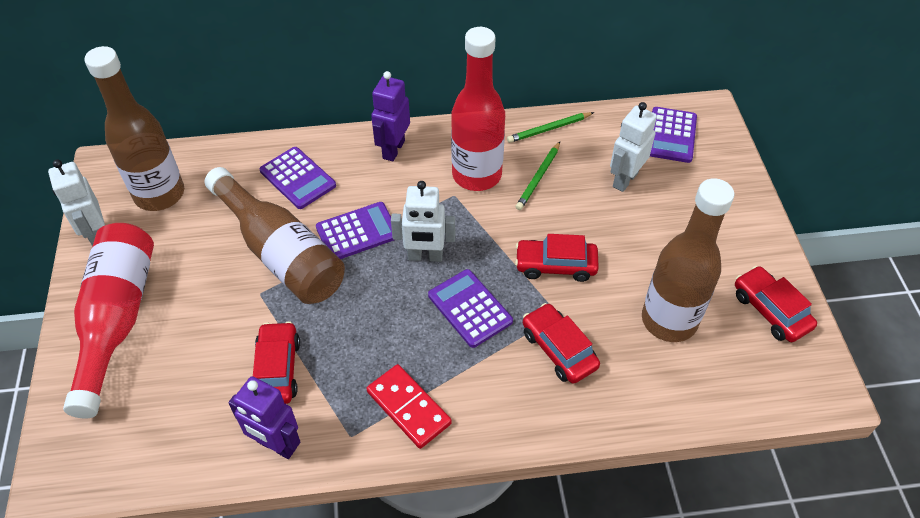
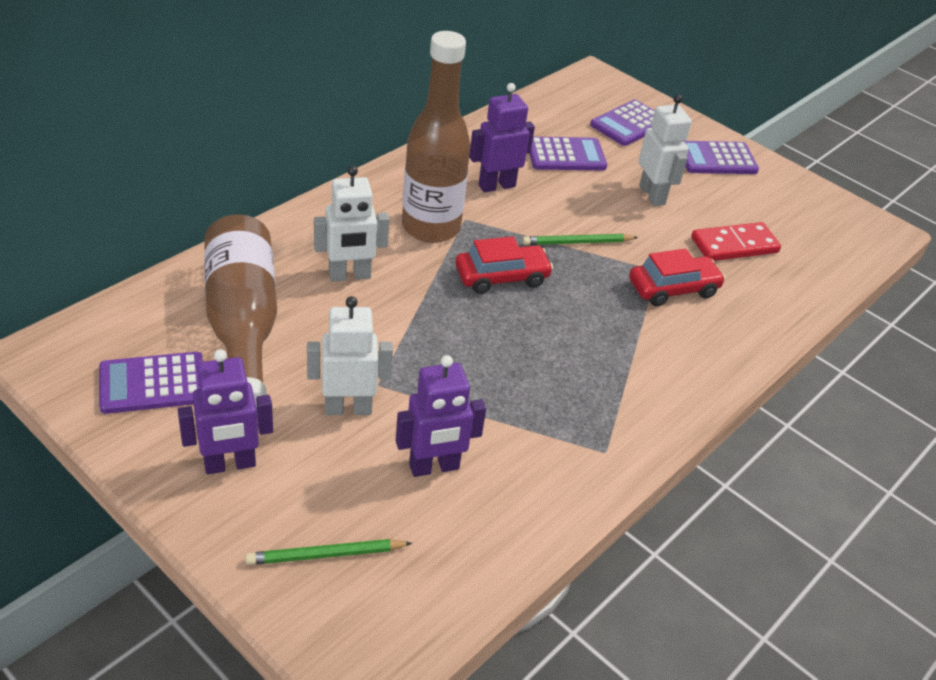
brown bottle: [84,46,184,211] [205,167,345,304] [642,178,734,342] = 3 -> [204,214,277,409] [402,31,471,243] = 2
purple robot: [228,376,300,459] [371,71,410,161] = 2 -> [178,349,273,474] [395,355,486,477] [469,83,535,193] = 3
red bottle: [63,223,154,418] [451,27,505,191] = 2 -> none = 0
red car: [253,321,300,404] [515,234,599,282] [523,303,600,384] [735,266,817,342] = 4 -> [455,236,553,294] [629,249,726,306] = 2

